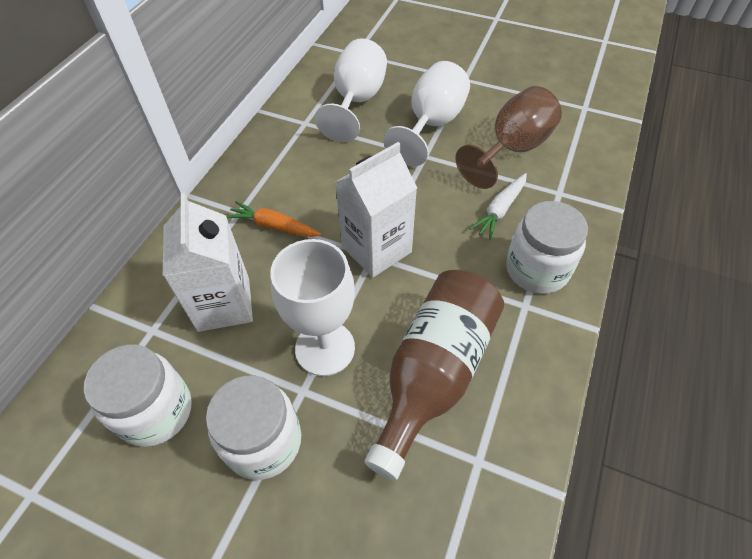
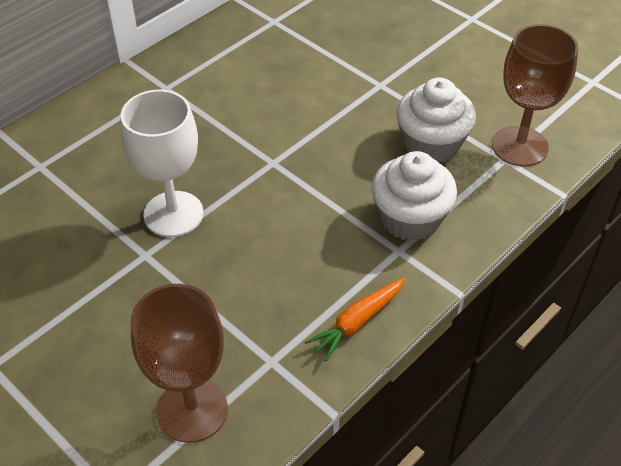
brown bottle: [365,269,504,480] = 1 -> none = 0
brown goblet: [455,86,562,189] = 1 -> [131,284,228,443] [492,24,578,167] = 2
white carrot: [469,173,527,239] = 1 -> none = 0
white carton: [163,193,253,332] [335,142,417,278] = 2 -> none = 0
white cupcake: none = 0 -> [371,151,457,241] [397,77,476,163] = 2
white goblet: [270,239,355,376] [315,38,387,142] [384,61,470,166] = 3 -> [120,90,204,237] = 1
white jar: [84,345,192,447] [206,375,301,480] [506,201,588,294] = 3 -> none = 0

